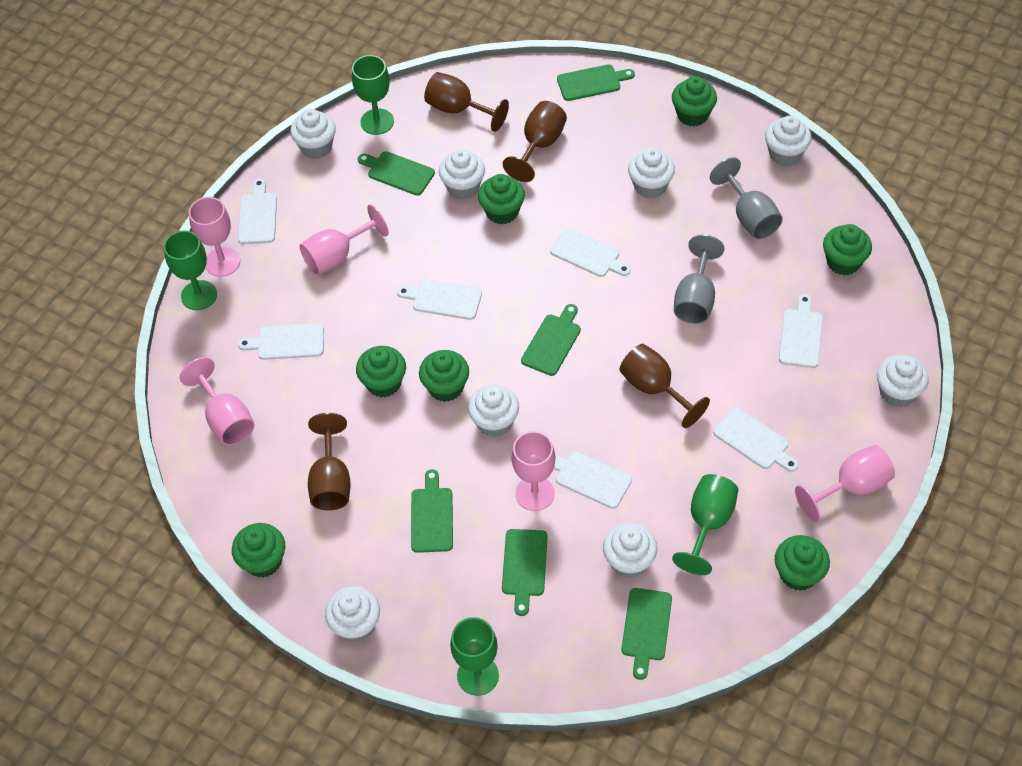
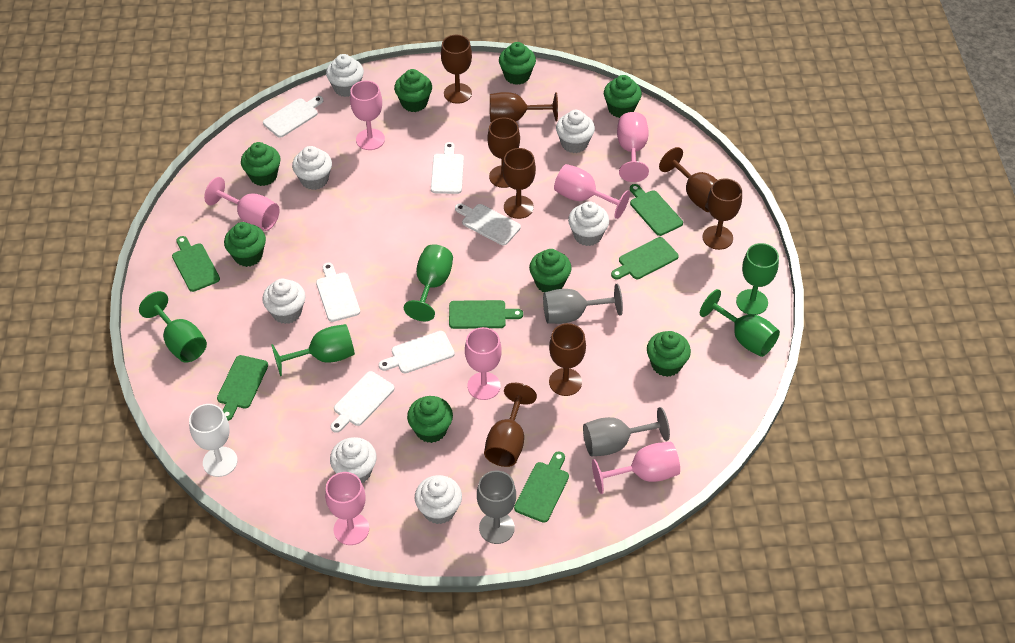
brown goblet: [308,413,351,510] [424,72,509,132] [503,101,567,182] [620,344,710,428] = 4 -> [441,35,472,104] [484,383,537,467] [487,117,520,188] [490,92,558,122] [502,148,536,219] [549,323,586,396] [659,147,717,212] [702,179,742,250] = 8
green cupcake: [232,523,285,578] [356,346,406,397] [419,350,469,402] [478,174,525,224] [672,76,717,127] [775,535,830,591] [823,224,872,275] = 7 -> [224,222,266,267] [241,142,281,186] [394,69,432,112] [407,396,453,443] [499,42,536,85] [529,249,572,292] [604,75,642,118] [647,331,691,377] = 8
green goblet: [164,230,217,310] [352,55,394,135] [450,617,499,696] [672,474,738,575] = 4 -> [139,291,207,363] [271,324,355,376] [403,244,453,321] [700,289,780,357] [736,243,779,315] = 5
grey goblet: [674,235,725,324] [710,157,783,239] = 2 -> [477,471,516,544] [543,284,623,324] [583,407,670,457] = 3
pink goblet: [180,357,255,445] [189,197,240,277] [300,204,389,275] [512,431,555,511] [795,445,895,522] = 5 -> [204,177,280,231] [325,472,369,545] [350,80,385,150] [465,327,502,400] [554,164,630,219] [592,442,680,494] [617,112,649,182] = 7
white cupcake: [290,109,336,159] [325,586,380,642] [439,149,485,200] [468,384,519,437] [603,523,657,578] [628,148,675,198] [765,115,812,166] [877,355,929,407] = 8 -> [262,279,306,324] [292,146,332,190] [326,54,364,97] [330,437,377,483] [415,475,462,524] [556,110,595,153] [568,201,609,246] = 7
white cutting board: [238,179,277,244] [238,323,324,360] [397,279,482,320] [550,228,631,277] [554,451,632,509] [714,408,798,472] [779,294,823,368] = 7 -> [263,96,323,138] [316,263,360,322] [330,371,395,433] [379,331,455,373] [431,142,464,194] [455,203,521,245] = 6
white goblet: none = 0 -> [189,404,238,477] = 1

